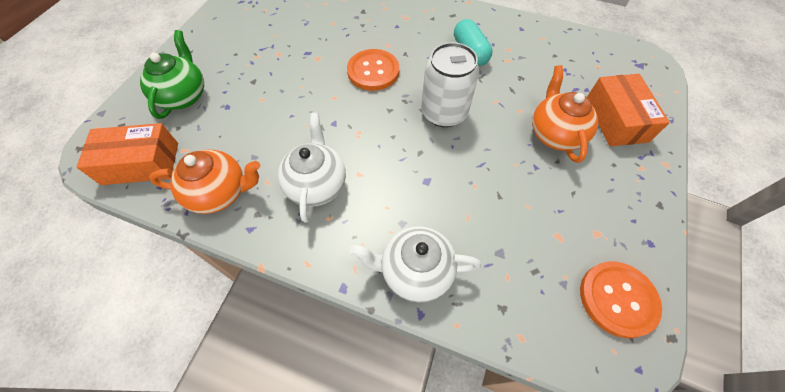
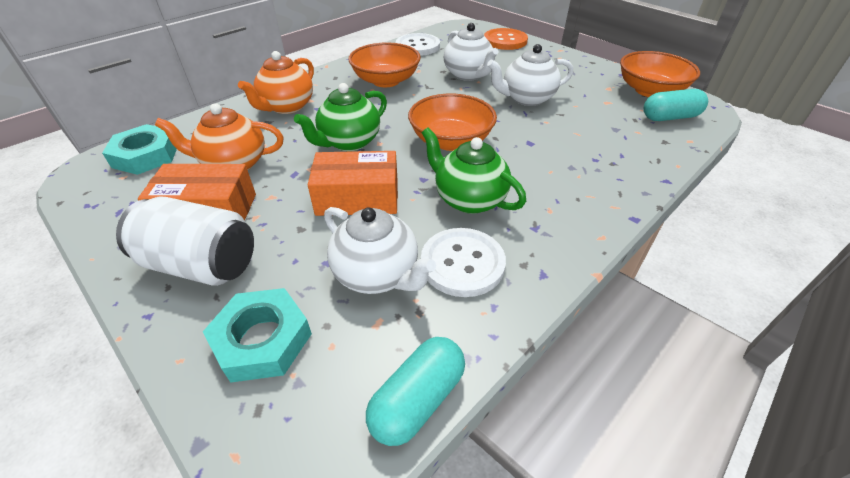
green teapot: [140,30,204,119] = 1 -> [294,83,387,151] [422,127,526,214] = 2
orange bowl: none = 0 -> [348,42,421,87] [408,93,497,151] [620,51,700,97] = 3
orange button: [347,49,399,91] [580,261,662,338] = 2 -> [484,28,528,50] = 1
turquoise capsule: [454,19,492,66] = 1 -> [366,337,465,446] [644,89,708,121] = 2
turquoise nut: none = 0 -> [102,124,177,175] [203,288,312,382] = 2
white button: none = 0 -> [396,33,440,56] [421,228,506,297] = 2
white teapot: [278,113,346,223] [350,226,481,303] = 2 -> [324,207,436,294] [444,23,498,81] [487,44,573,106] = 3

